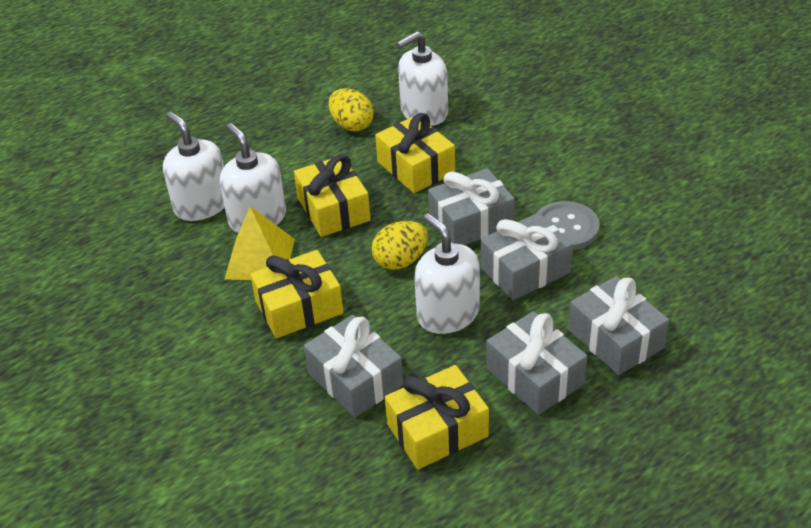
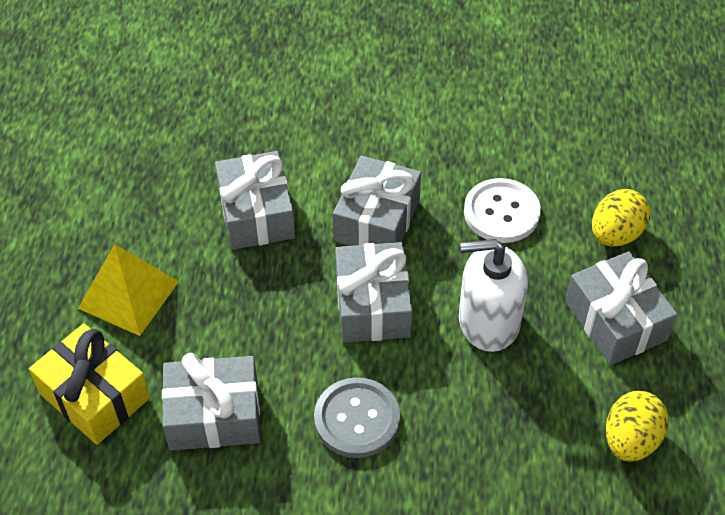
white button: none = 0 -> [464,178,541,243] = 1
white soap dispenser: [163,112,224,221] [220,123,286,233] [396,31,448,126] [414,213,480,334] = 4 -> [459,239,528,352] = 1
yellow gift: [250,250,344,339] [294,155,371,237] [375,113,455,193] [385,365,489,469] = 4 -> [29,323,150,445] = 1

